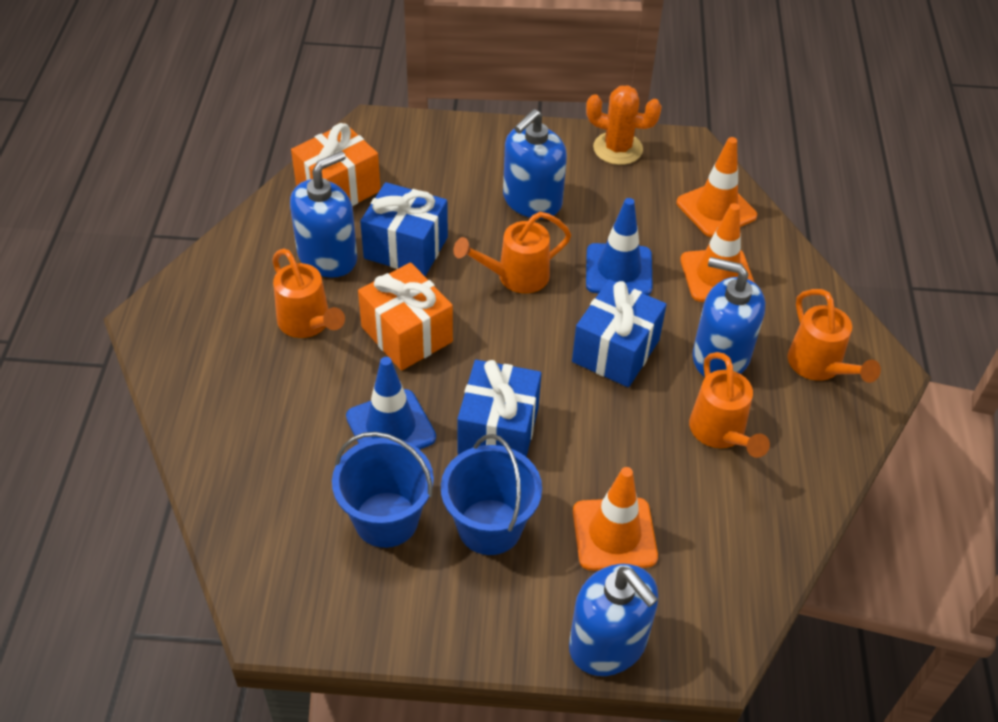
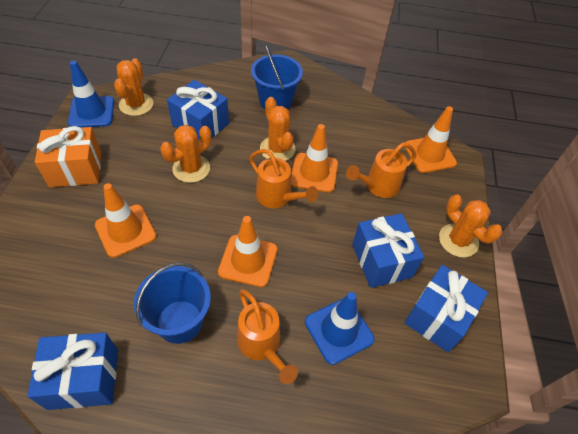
blue gift: [360,182,448,276] [457,360,541,457] [572,279,667,387] = 3 -> [27,333,118,410] [167,80,229,140] [352,213,424,288] [404,265,488,352] = 4
blue soap dispenser: [290,151,357,278] [503,109,567,219] [569,564,658,676] [692,257,765,377] = 4 -> none = 0
orange cactus: [586,85,662,165] = 1 -> [114,58,153,116] [160,125,211,183] [260,97,295,161] [439,195,502,257] = 4
orange gift: [291,123,381,206] [358,262,453,371] = 2 -> [35,126,101,187] = 1
orange traffic cone: [573,467,658,571] [677,137,757,237] [680,203,755,302] = 3 -> [95,183,156,258] [218,216,277,287] [291,124,338,193] [405,106,457,173] = 4
orange watering can: [272,248,345,338] [453,212,571,293] [689,352,770,458] [787,289,881,383] = 4 -> [237,289,298,384] [249,149,318,208] [346,142,416,198] = 3

